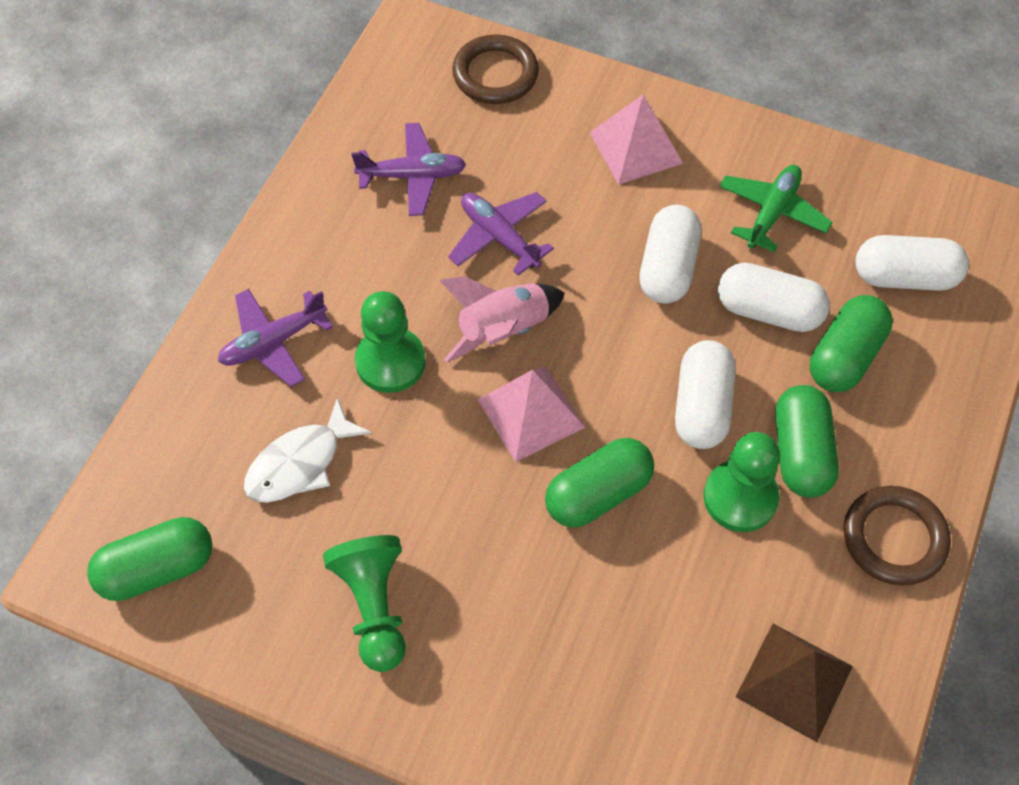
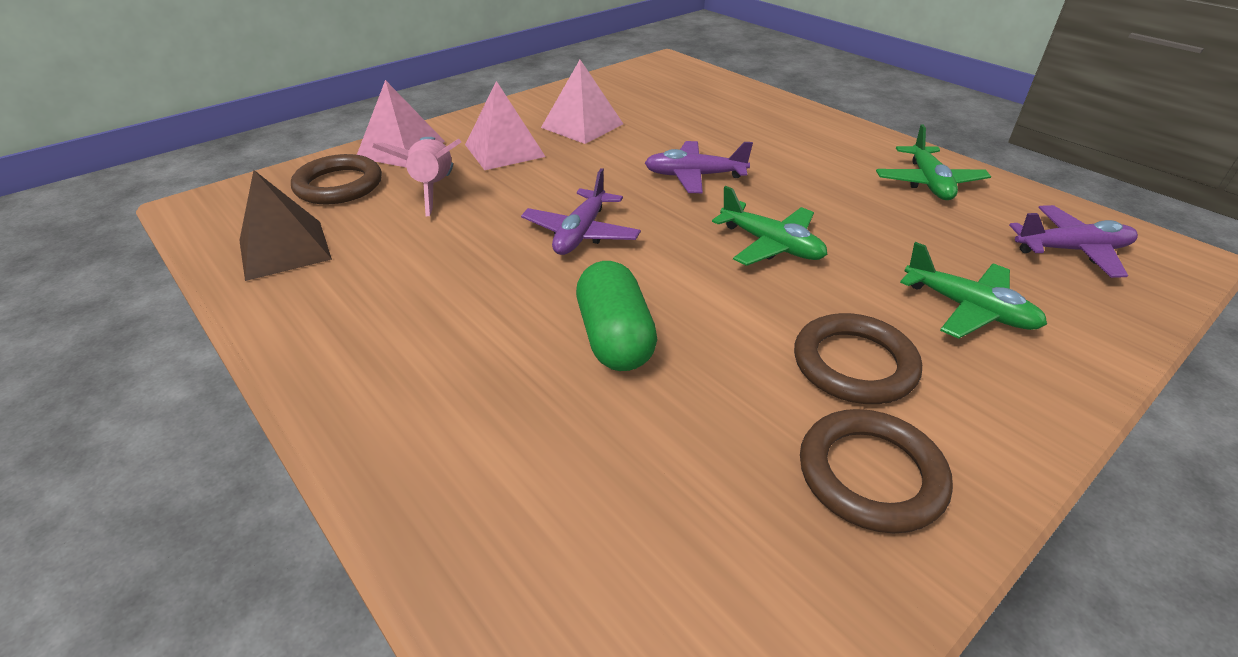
brown ring: [452,34,539,104] [844,486,951,586] = 2 -> [291,154,382,204] [794,313,922,404] [800,409,953,533] = 3
green capsule: [87,517,213,601] [545,438,654,527] [775,385,839,498] [810,295,892,392] = 4 -> [576,261,657,371] = 1
green pawn: [323,535,406,672] [355,291,425,393] [703,432,780,532] = 3 -> none = 0
green plane: [719,165,833,252] = 1 -> [712,186,827,266] [876,124,991,200] [900,242,1047,339] = 3
pink pyramid: [477,367,586,462] [590,95,683,185] = 2 -> [357,80,445,167] [465,81,546,170] [541,60,623,144] = 3
white capsule: [639,204,701,304] [675,340,735,449] [718,263,830,332] [855,235,969,291] = 4 -> none = 0
white fish: [244,397,372,503] = 1 -> none = 0

